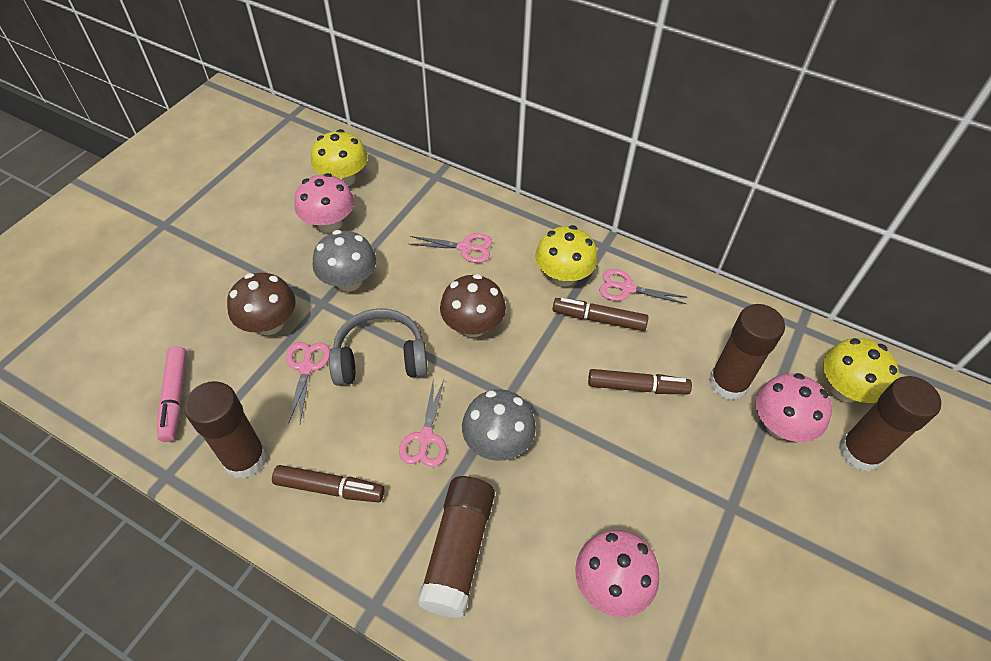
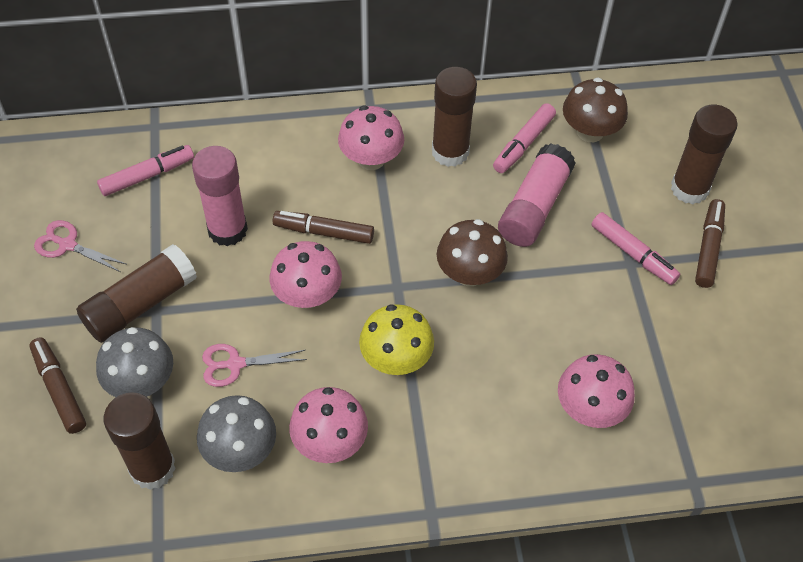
grey headphones: [329,309,428,386] = 1 -> none = 0
pink glue stick: none = 0 -> [192,146,248,246] [498,143,576,247] = 2
pink marker: [157,346,187,442] = 1 -> [97,145,194,196] [493,103,556,173] [592,212,680,285] = 3
pink mushroom: [294,173,354,233] [575,530,659,617] [755,373,832,442] = 3 -> [270,241,342,308] [289,387,368,463] [338,105,404,170] [558,354,635,428] = 4
pink scissors: [286,342,330,424] [399,380,447,467] [409,233,492,263] [599,269,686,304] = 4 -> [34,220,126,272] [202,344,307,387] = 2
yellow mushroom: [311,129,368,186] [535,225,598,286] [823,338,899,403] = 3 -> [359,304,434,375] = 1

